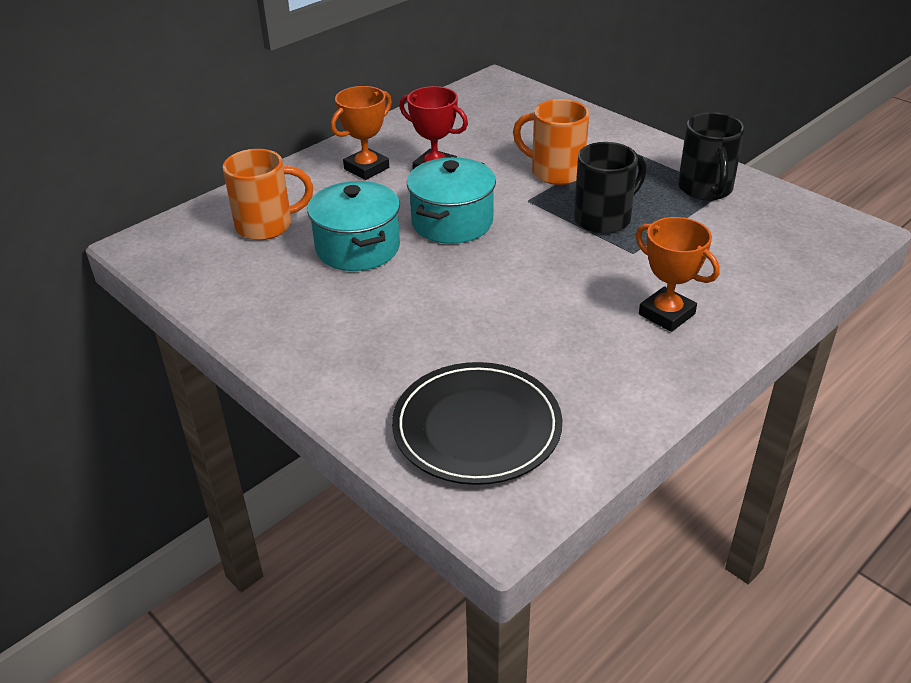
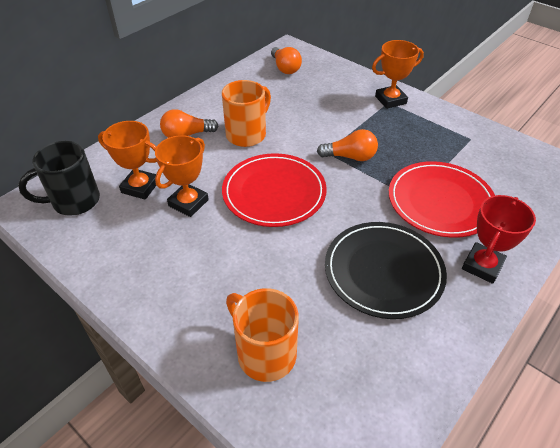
black mug: [574,142,647,234] [678,112,745,201] = 2 -> [18,141,100,216] = 1
orange light bulb: none = 0 -> [160,109,218,138] [271,47,302,74] [317,129,378,161] = 3
orange trophy: [331,86,392,180] [636,217,720,332] = 2 -> [98,121,157,200] [155,135,209,217] [372,40,424,109] = 3
red plate: none = 0 -> [222,153,327,227] [389,161,495,238] = 2
turquoise pot: [307,181,400,271] [407,157,496,244] = 2 -> none = 0

